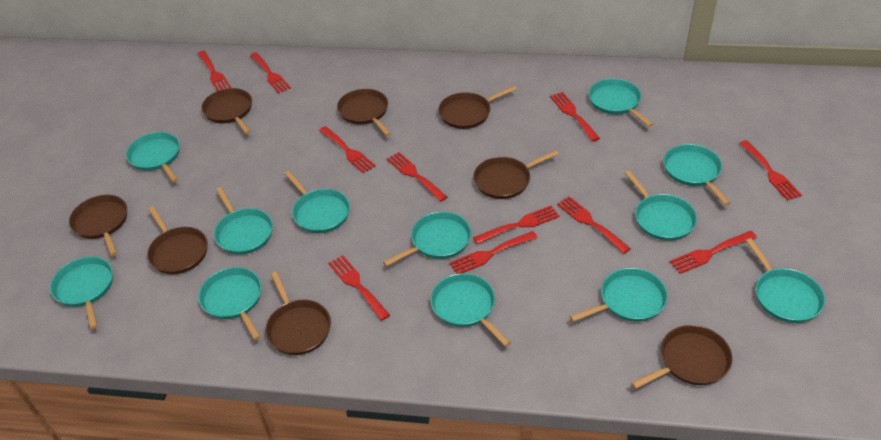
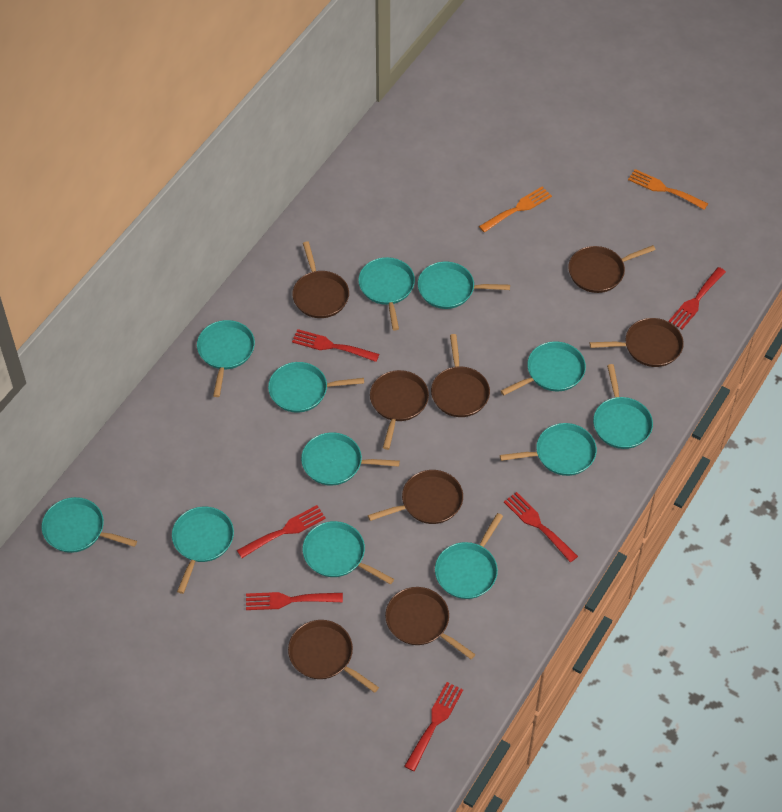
orange fork: none = 0 -> [479,186,552,232] [628,169,708,210] = 2
red fork: [197,51,231,91] [250,52,291,94] [319,126,376,173] [328,255,390,321] [387,152,447,202] [449,231,538,274] [473,205,560,245] [550,92,600,142] [557,196,631,254] [670,231,757,274] [739,140,802,201] = 11 -> [237,505,326,558] [246,592,343,610] [292,329,379,362] [404,682,463,771] [504,492,578,562] [669,267,726,329] = 6

